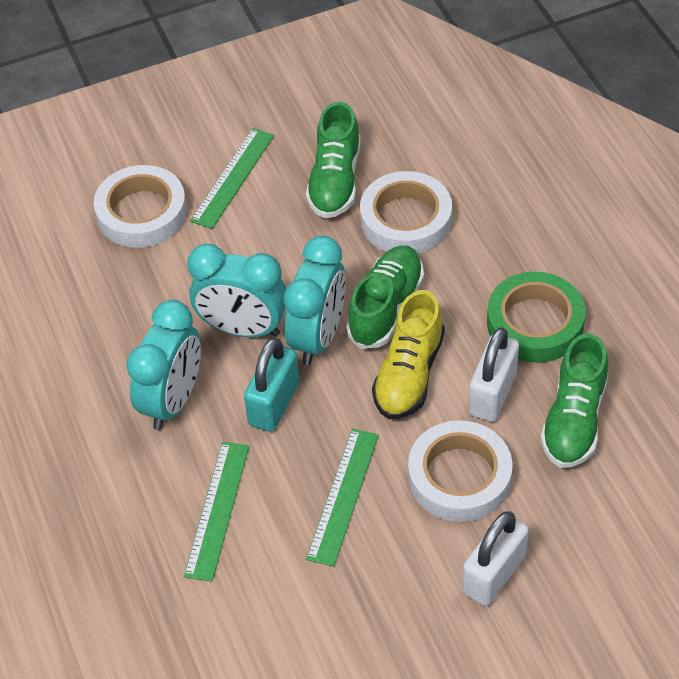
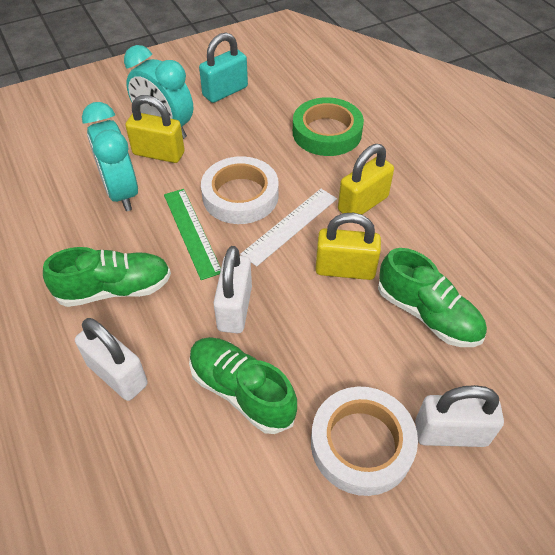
green ruler: [184,442,249,582] [190,128,274,229] [306,428,379,567] = 3 -> [164,189,221,280] = 1
turquoise clock: [126,300,201,430] [187,244,286,337] [284,236,346,365] = 3 -> [82,102,138,211] [124,45,193,139] = 2
white padlock: [462,511,529,606] [469,327,519,422] = 2 -> [75,318,148,401] [213,246,252,333] [415,385,504,447] = 3
white ruler: none = 0 -> [240,189,337,267] = 1
white tape: [94,165,187,248] [360,171,452,254] [408,420,513,522] = 3 -> [201,156,279,224] [311,387,418,496] = 2
yellow padlock: none = 0 -> [125,95,185,163] [315,213,381,280] [338,144,394,214] = 3
yellow shoe: [372,290,445,419] = 1 -> none = 0

